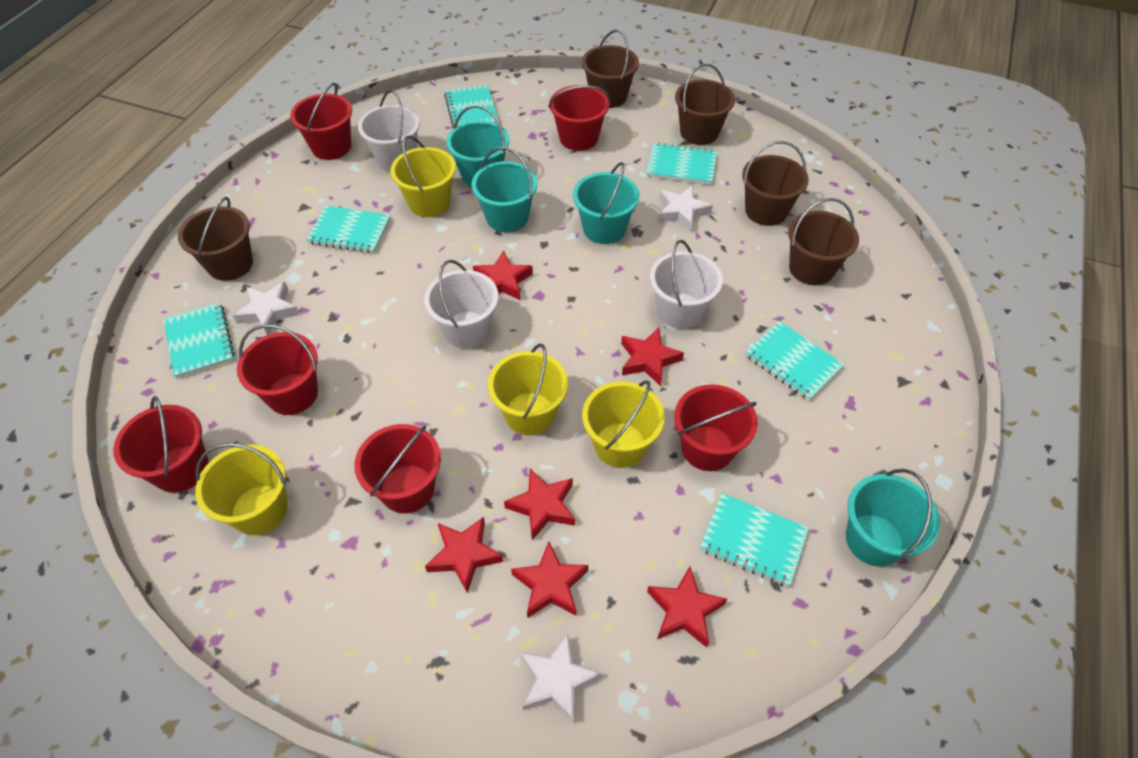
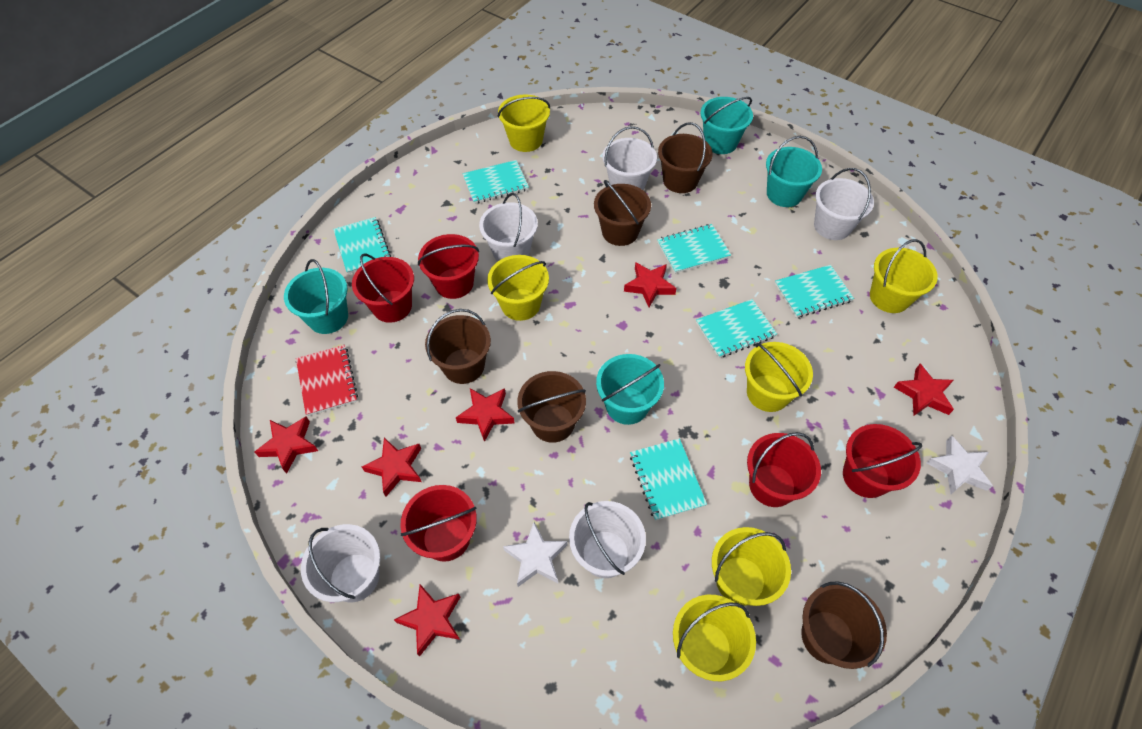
red bucket: [113,396,209,493] [237,324,318,415] [290,83,352,160] [354,424,441,513] [548,85,610,151] [674,384,758,471] = 6 -> [352,254,414,323] [400,485,477,562] [418,234,479,299] [747,432,821,507] [843,424,922,498] = 5
red notebook: none = 0 -> [296,345,358,416] = 1
white bucket: [358,90,420,172] [424,260,498,349] [650,240,723,329] = 3 -> [301,524,380,602] [479,193,538,261] [569,501,646,578] [603,126,657,190] [814,168,874,240] = 5
white star: [233,282,300,335] [521,634,601,723] [658,185,713,232] = 3 -> [503,522,568,587] [927,436,993,494] = 2
yellow bucket: [195,443,288,535] [391,135,456,217] [488,344,568,435] [582,380,665,468] = 4 -> [487,255,549,321] [498,94,550,152] [673,595,756,681] [712,527,791,606] [745,342,813,412] [870,239,938,313] = 6

